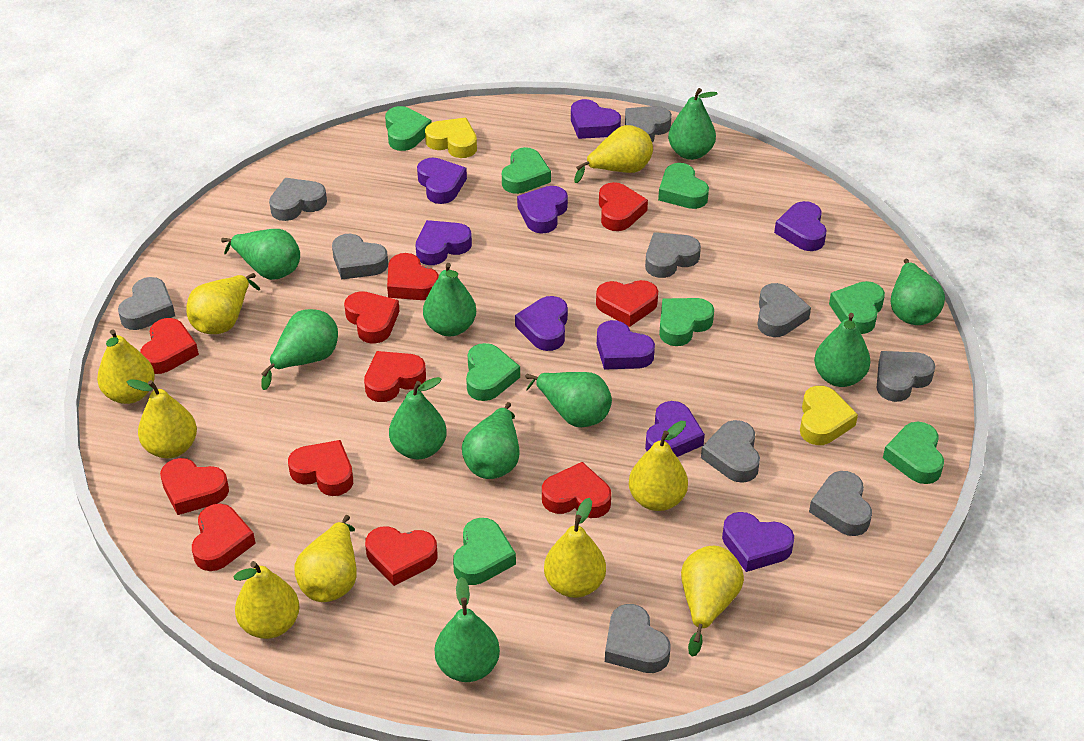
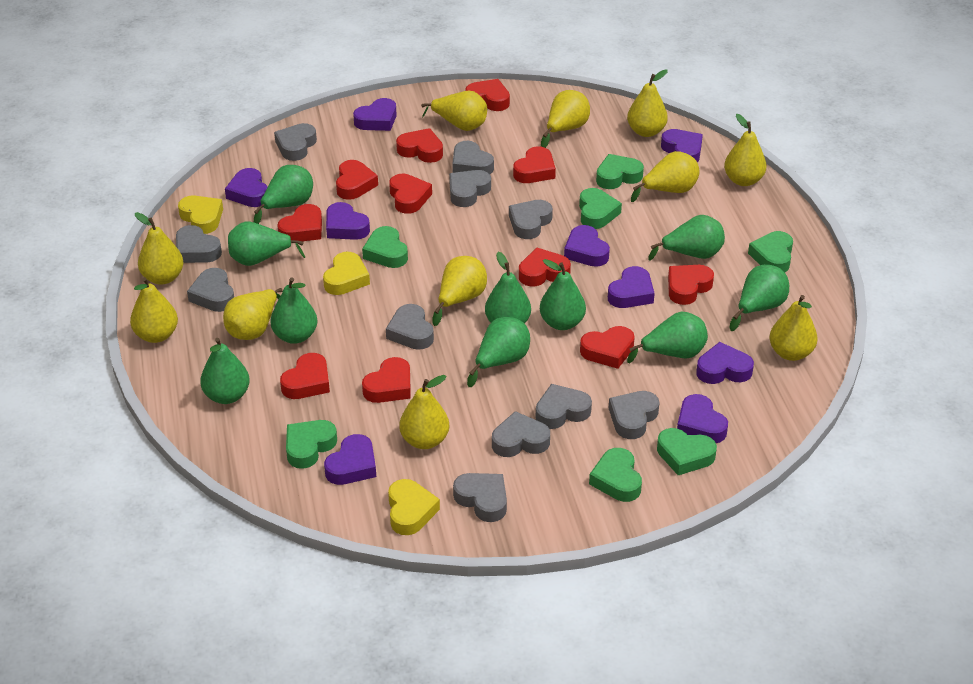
green heart: [385,106,432,151] [453,518,516,585] [466,343,520,401] [502,147,551,194] [658,163,709,209] [659,298,714,346] [829,281,885,334] [883,422,944,484] = 8 -> [286,420,337,469] [362,226,408,268] [579,188,622,229] [589,448,642,502] [596,154,644,189] [657,428,717,475] [748,231,793,272] = 7
grey heart: [118,277,175,330] [269,178,327,221] [332,234,388,280] [605,604,670,673] [625,106,672,143] [645,232,701,278] [701,420,760,483] [757,283,811,337] [809,471,872,536] [877,351,935,402] = 10 -> [176,225,222,263] [187,268,234,312] [274,123,317,161] [386,304,434,350] [449,170,491,207] [452,141,494,174] [453,473,507,522] [492,411,550,457] [509,200,553,239] [536,384,592,429] [609,391,659,439] = 11
yellow heart: [425,118,477,158] [800,386,858,445] = 2 -> [178,195,223,234] [323,252,370,295] [388,479,440,535] = 3
yellow pear: [97,329,155,404] [127,379,197,458] [186,273,260,334] [234,561,300,639] [295,515,357,602] [544,498,606,598] [574,125,653,183] [629,421,688,511] [681,546,744,656] = 9 -> [130,277,178,343] [135,212,183,285] [223,288,283,340] [399,375,449,449] [421,91,487,131] [432,256,487,326] [541,90,590,148] [627,69,668,137] [631,151,700,202] [724,114,767,186] [769,295,818,361] = 11

